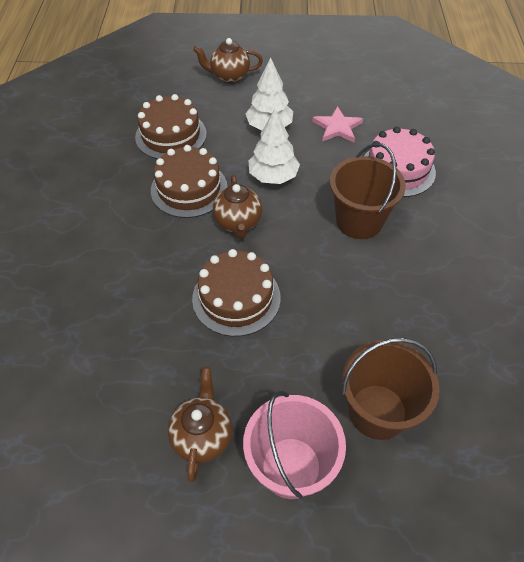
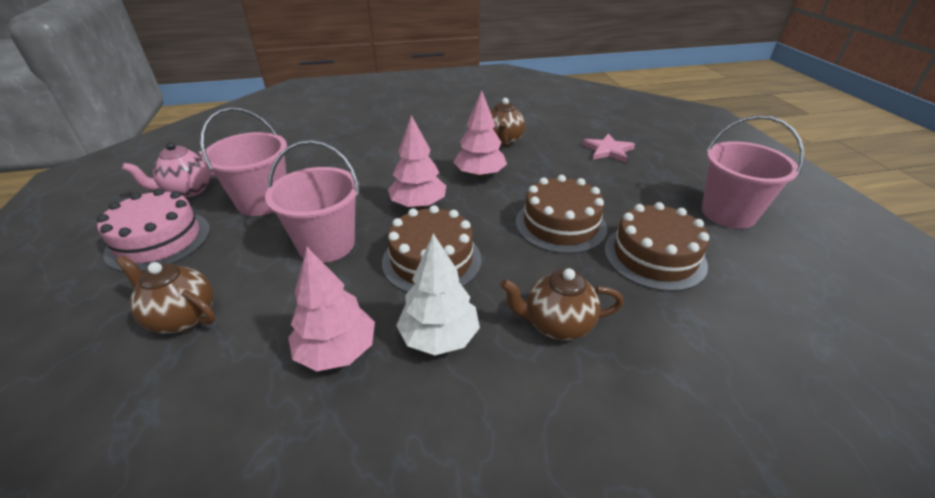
brown bucket: [330,143,406,239] [342,338,439,440] = 2 -> none = 0
pink bucket: [243,391,346,499] = 1 -> [200,107,287,216] [265,140,360,263] [702,115,804,229] = 3
pink teapot: none = 0 -> [122,142,215,198] = 1
pink tree: none = 0 -> [288,247,375,371] [388,115,446,209] [453,90,507,178] = 3
white tree: [246,57,293,130] [248,109,300,184] = 2 -> [396,233,480,355] = 1

